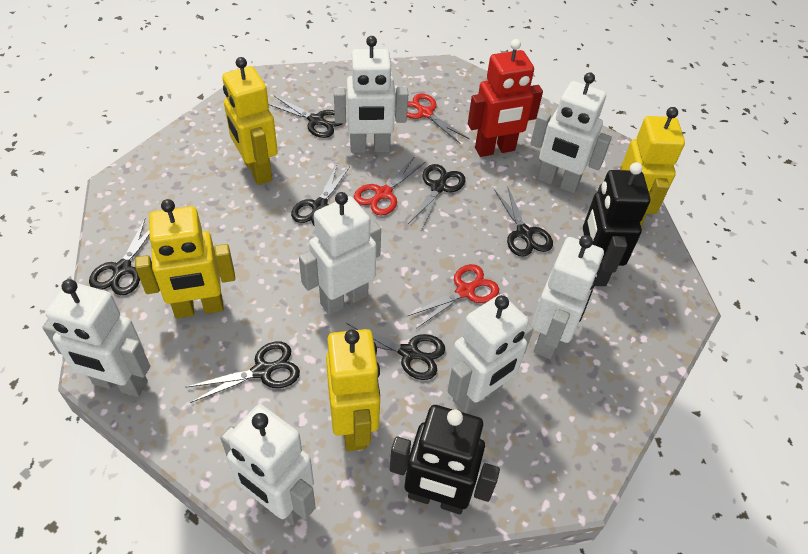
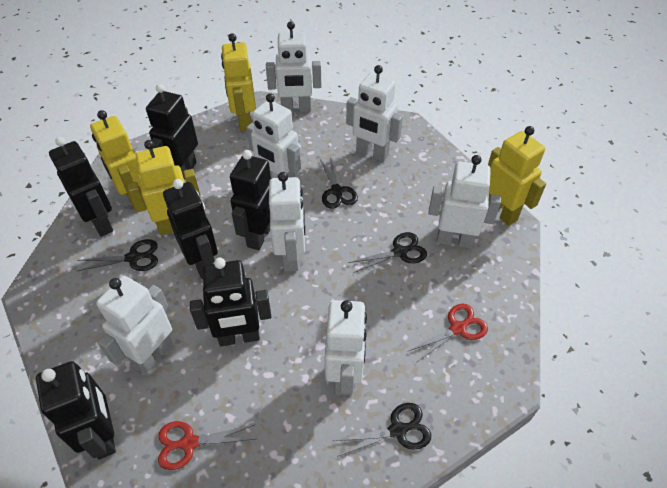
black robot: [390,405,500,514] [583,162,650,286] = 2 -> [36,361,116,460] [49,137,113,237] [146,84,198,180] [163,179,218,279] [190,258,271,346] [230,150,272,250] = 6
black scissors: [89,218,150,295] [187,342,300,403] [269,96,343,138] [291,164,350,225] [345,322,445,380] [408,164,465,230] [494,186,553,257] = 7 -> [77,239,158,271] [320,157,358,209] [334,403,431,457] [348,232,427,273] = 4
red robot: [468,39,543,157] = 1 -> none = 0
red scissors: [354,157,425,215] [406,264,499,328] [407,93,470,144] = 3 -> [158,421,256,470] [407,303,488,363] = 2

